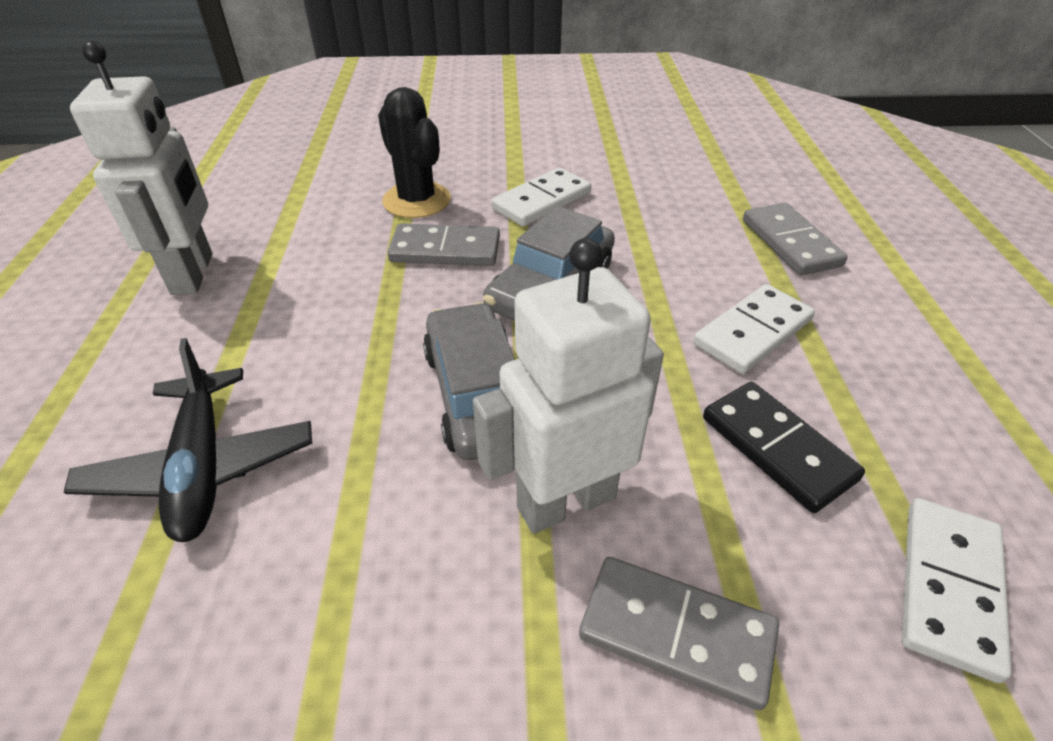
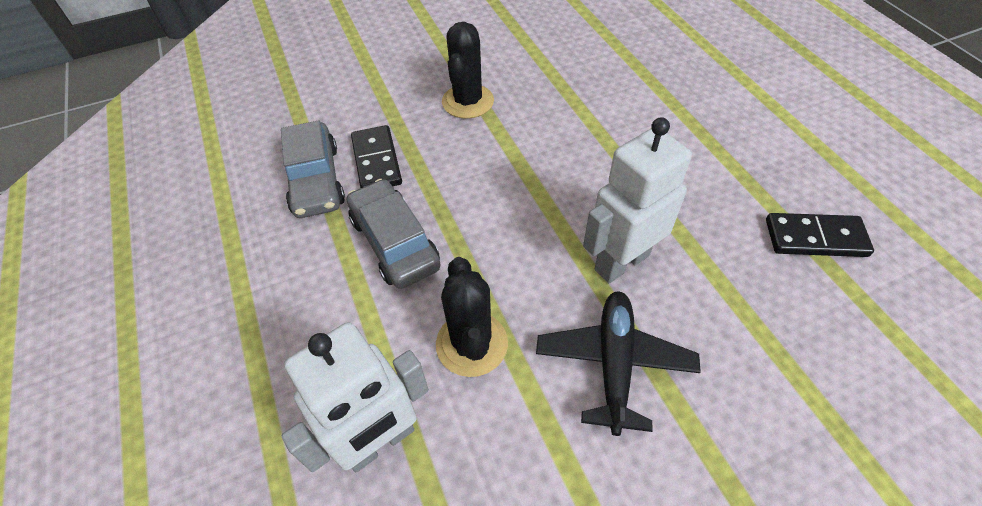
black cactus: [378,87,451,218] = 1 -> [436,257,508,377] [442,22,494,118] = 2
black domino: [703,382,865,513] = 1 -> [351,125,402,188] [766,213,874,257] = 2
grey domino: [388,224,500,266] [579,557,779,711] [743,203,848,275] = 3 -> none = 0
white domino: [491,167,591,226] [694,284,815,374] [902,498,1012,683] = 3 -> none = 0

